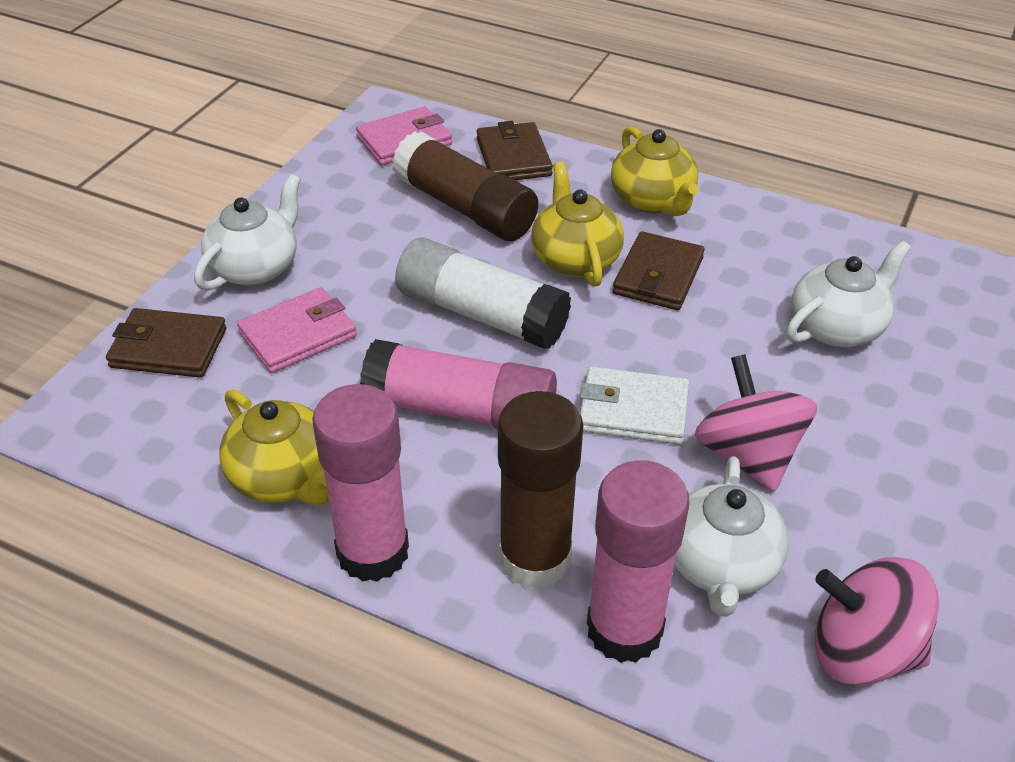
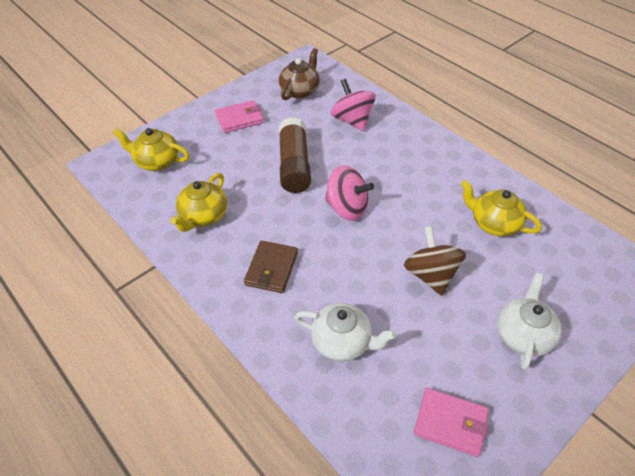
brown glue stick: [392,131,538,241] [498,391,583,589] = 2 -> [279,117,311,193] = 1
brown spinning top: none = 0 -> [404,226,466,296] = 1
brown teapot: none = 0 -> [279,48,320,100] = 1
brown wallet: [106,308,226,378] [477,121,553,180] [613,231,705,310] = 3 -> [244,241,298,293] = 1
pink glue stick: [312,384,409,582] [360,339,557,429] [587,460,690,663] = 3 -> none = 0
white glue stick: [395,237,571,349] = 1 -> none = 0
white teapot: [194,174,301,291] [674,456,789,617] [786,240,911,347] = 3 -> [295,303,396,361] [497,273,562,370] = 2
white wallet: [580,366,689,445] = 1 -> none = 0

